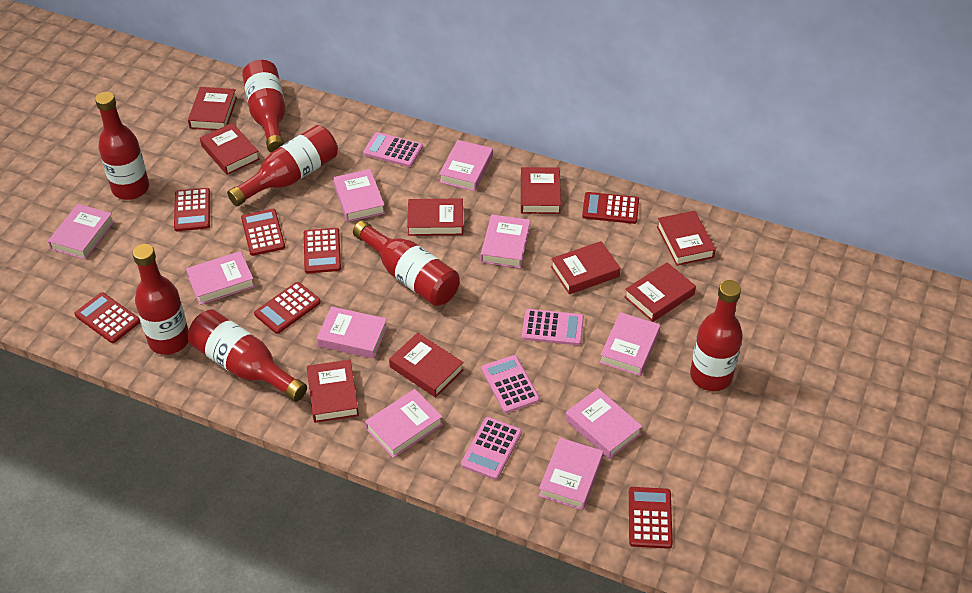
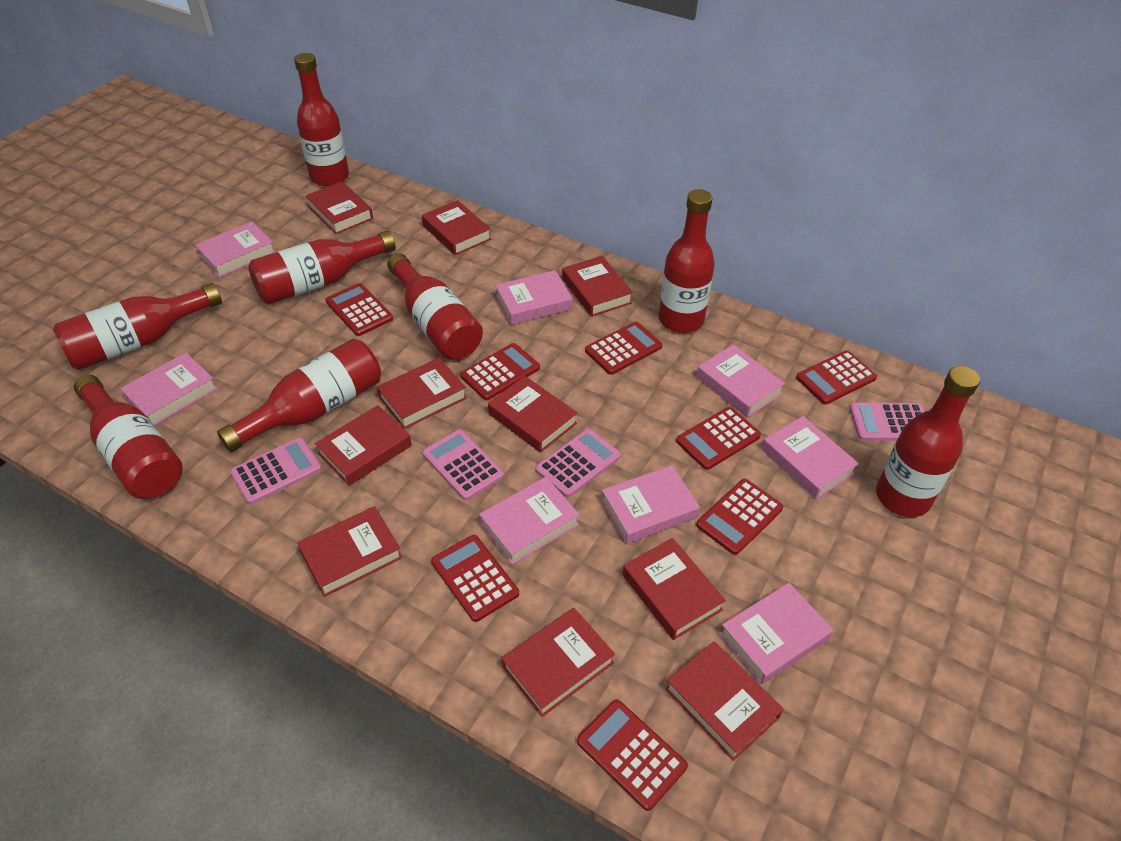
pink book: [48,204,114,260] [186,251,255,305] [317,307,388,359] [333,169,385,222] [365,389,443,458] [439,140,493,191] [481,214,530,268] [539,438,604,510] [565,388,642,459] [600,312,660,376] = 10 -> [120,353,217,426] [195,221,276,277] [479,477,580,565] [495,270,573,325] [601,465,700,544] [696,344,785,418] [719,583,833,684] [762,416,859,499] = 8
red book: [188,87,237,130] [200,123,260,175] [307,360,359,423] [389,333,464,397] [407,198,463,236] [521,167,561,214] [551,241,621,294] [624,262,696,322] [657,211,716,266] = 9 -> [297,506,402,597] [305,181,373,234] [315,405,412,486] [377,358,467,429] [422,200,491,255] [488,376,577,453] [502,608,615,717] [562,256,633,317] [623,538,726,640] [665,642,784,761] = 10
red bottle: [95,92,149,200] [132,244,189,355] [188,310,307,402] [227,125,338,206] [242,60,286,152] [353,220,459,306] [690,280,743,391] = 7 -> [53,283,222,370] [74,375,183,499] [217,339,381,452] [249,231,396,304] [294,53,349,186] [387,253,483,360] [659,189,715,333] [876,366,980,517] = 8
red calculator: [74,292,140,343] [174,188,210,231] [241,209,285,256] [254,282,321,334] [304,228,341,273] [582,192,639,224] [629,487,673,549] = 7 -> [326,283,393,336] [431,535,519,622] [460,343,540,400] [577,699,688,811] [585,322,663,375] [676,407,761,470] [696,479,783,555] [796,351,877,404] = 8

